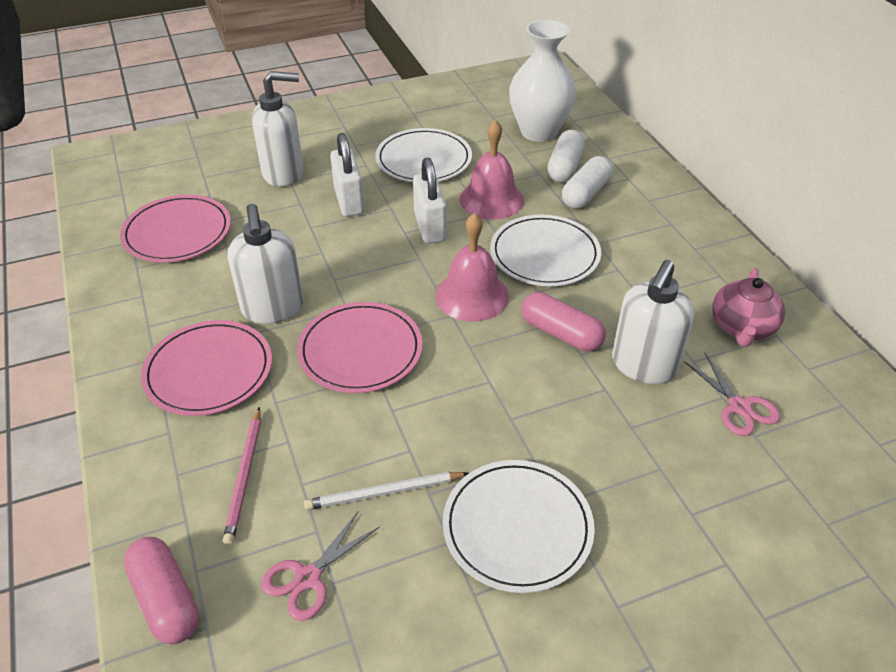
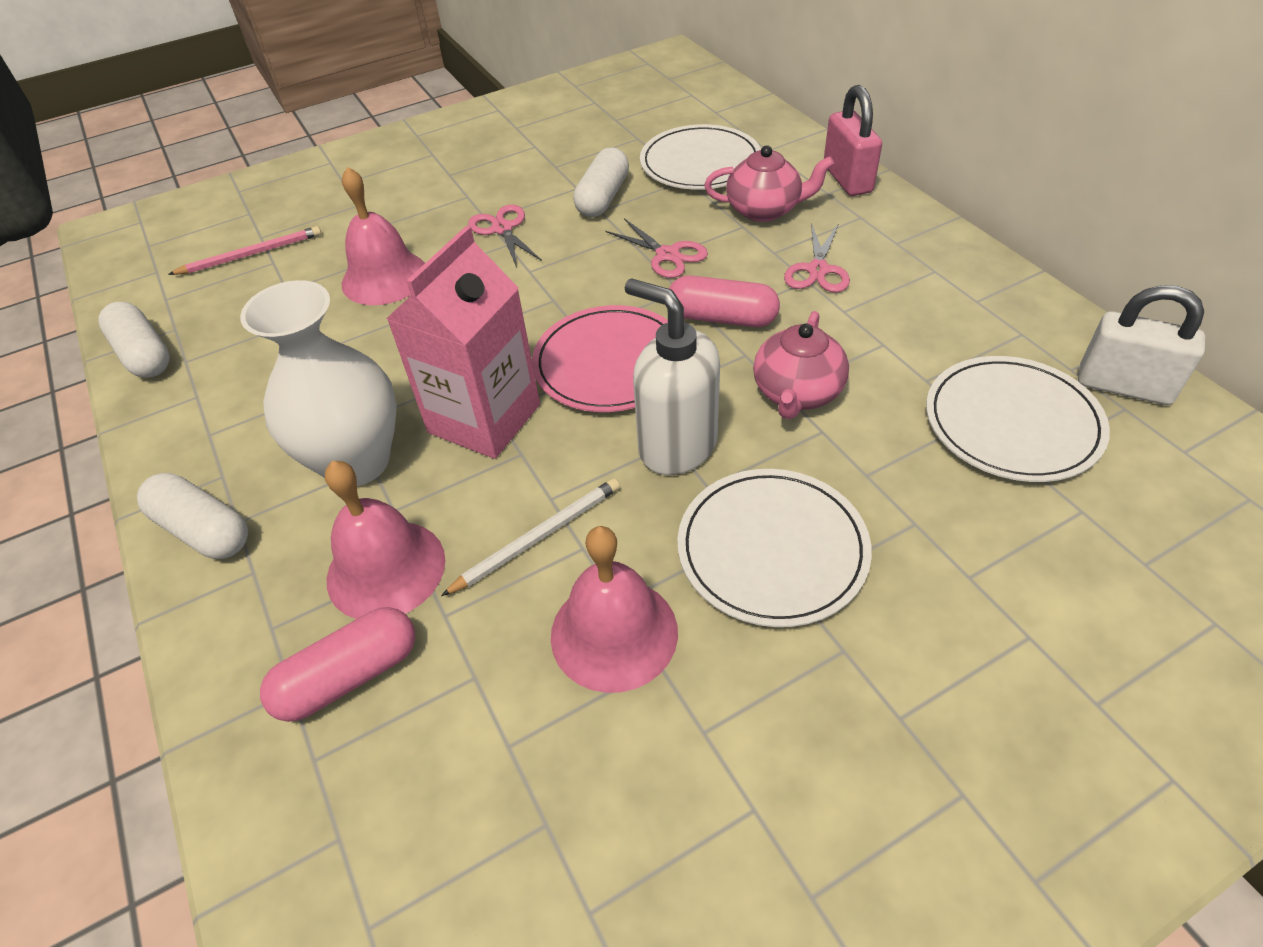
pink bell: [436,213,509,322] [459,119,524,219] = 2 -> [325,461,445,619] [342,167,425,305] [551,526,678,693] = 3
pink carton: none = 0 -> [386,226,540,459] = 1
pink padlock: none = 0 -> [824,85,882,196] = 1
pink plate: [120,195,231,262] [141,320,272,416] [297,302,423,393] = 3 -> [532,305,668,412] = 1
pink scissors: [261,511,380,621] [684,353,780,436] = 2 -> [468,205,542,268] [605,218,708,278] [784,223,850,292] = 3
pink teapot: [712,268,785,347] = 1 -> [704,145,834,222] [753,311,849,419] = 2
white capsule: [547,130,585,182] [562,156,613,209] = 2 -> [98,302,170,378] [137,473,248,559] [573,147,629,217] = 3
white padlock: [330,133,365,217] [413,158,446,244] = 2 -> [1078,285,1205,405] = 1
white soap dispenser: [228,204,304,324] [252,71,304,187] [612,260,694,384] = 3 -> [625,278,720,475] = 1

